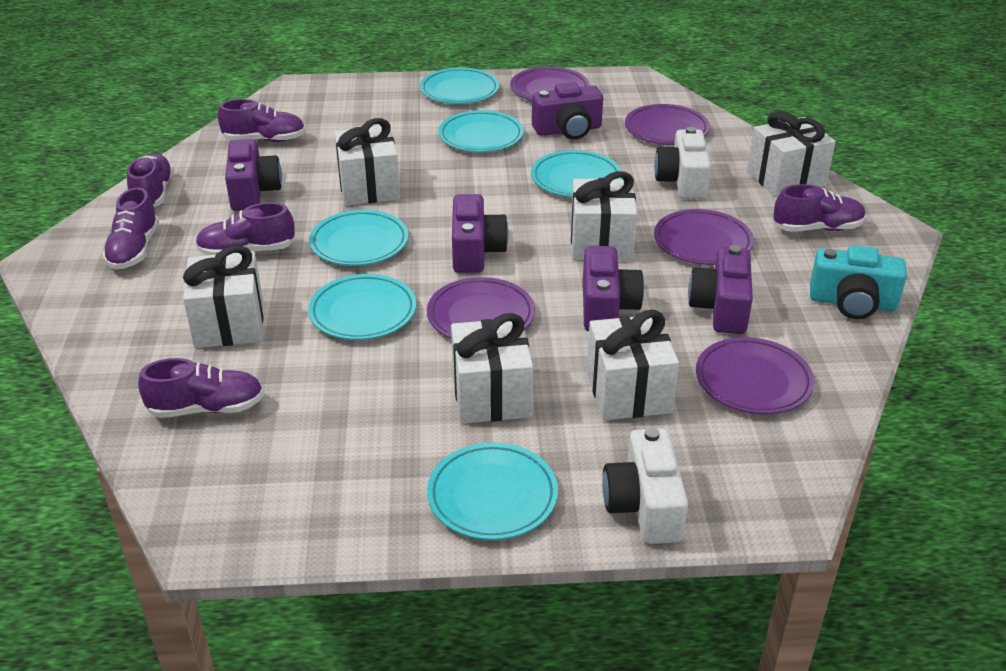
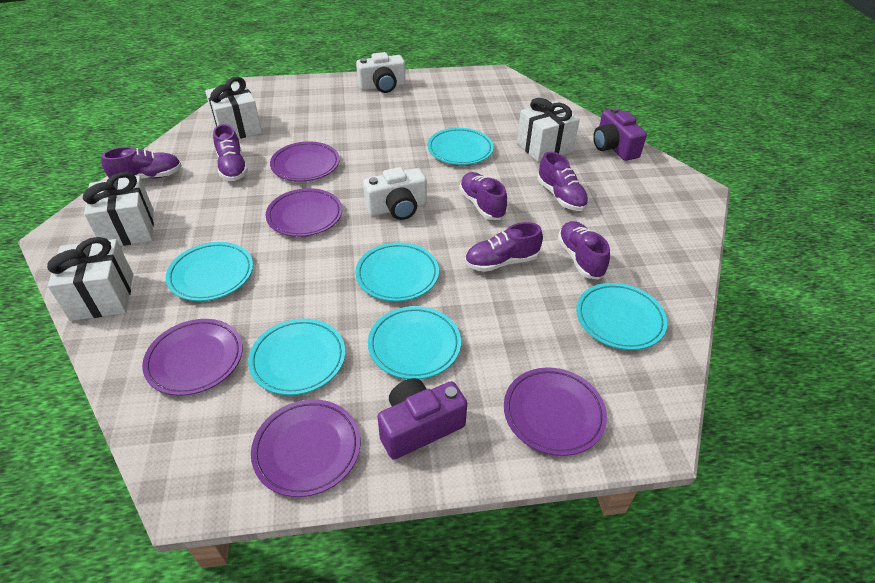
purple camera: [225,139,282,211] [452,194,509,273] [532,82,603,139] [583,246,644,331] [688,245,753,334] = 5 -> [378,378,467,460] [593,107,647,161] = 2
turquoise camera: [810,245,907,319] = 1 -> none = 0
white gift: [183,246,263,348] [334,118,400,206] [451,313,533,424] [571,171,637,261] [587,310,679,421] [747,111,836,197] = 6 -> [47,237,133,321] [83,172,154,246] [205,77,262,139] [517,98,580,162] = 4

